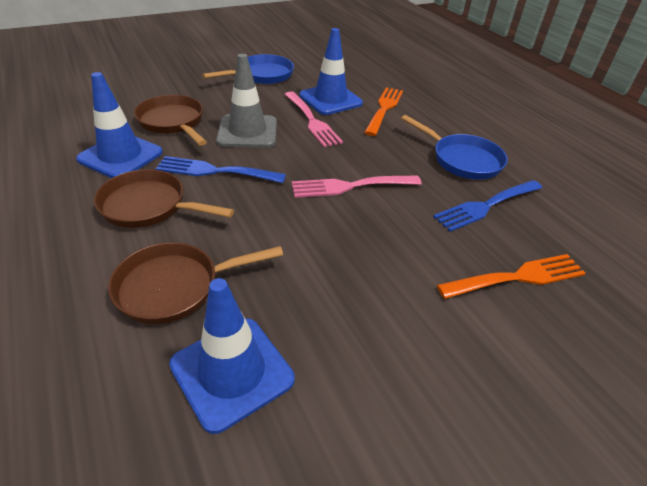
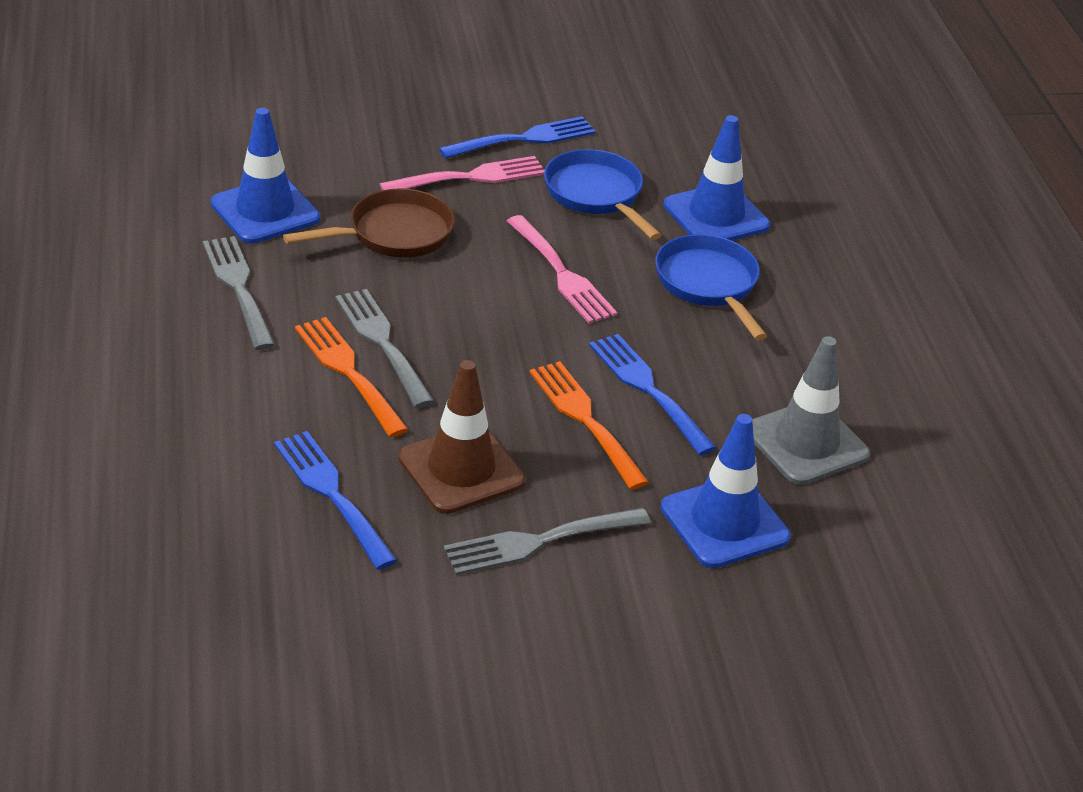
blue fork: [156,156,286,183] [433,180,542,232] = 2 -> [274,431,397,570] [439,116,596,159] [589,334,716,455] = 3
brown pan: [94,169,234,228] [108,242,283,324] [134,95,207,146] = 3 -> [283,188,455,258] = 1
brown traffic cone: none = 0 -> [398,360,525,514] = 1
grey fork: none = 0 -> [203,236,275,350] [336,289,434,408] [443,508,651,575] = 3

